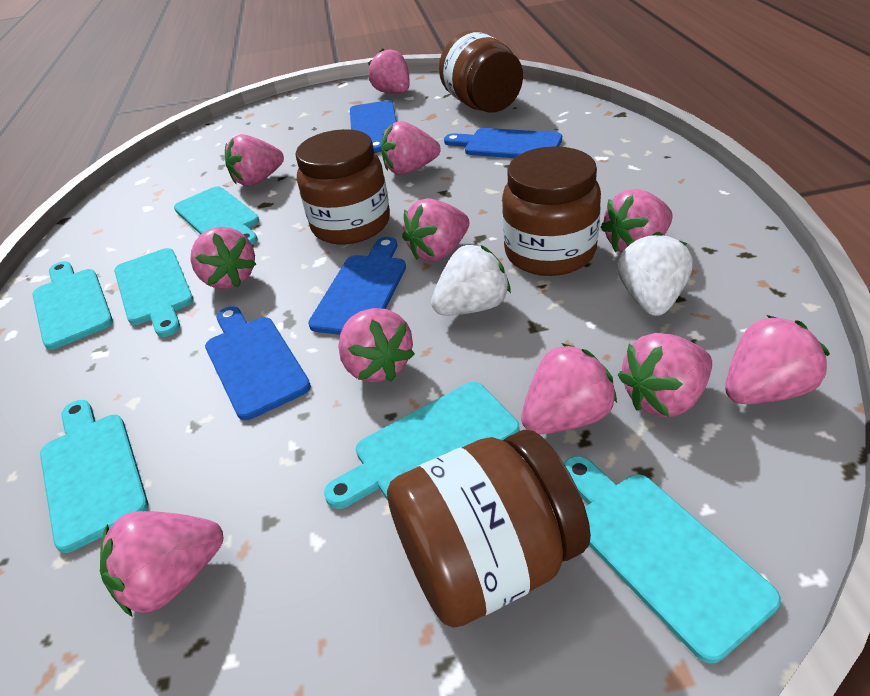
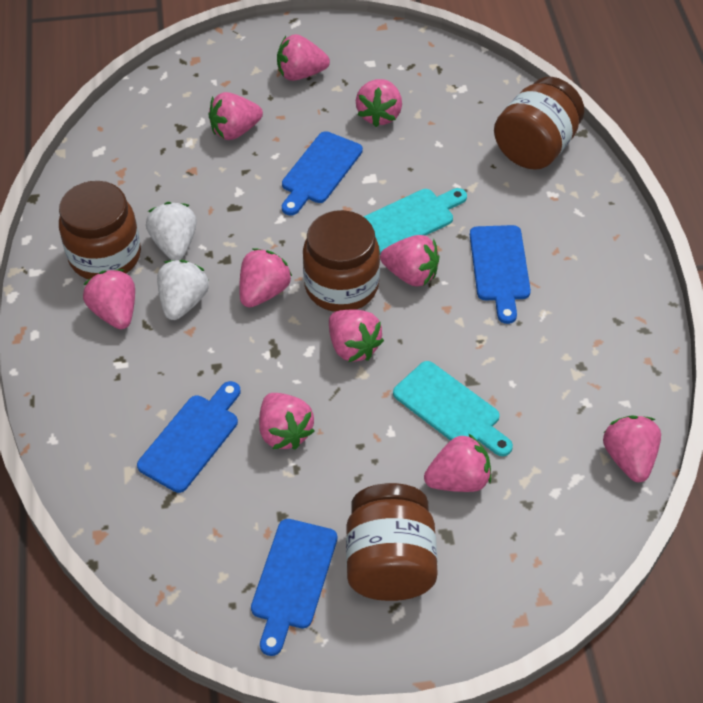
pink strawberry: [100,511,223,616] [190,227,256,289] [225,134,284,187] [338,308,415,382] [368,48,410,94] [381,121,441,175] [402,198,469,262] [521,343,617,434] [600,189,673,252] [618,333,712,417] [725,315,830,404] = 11 -> [83,269,135,329] [208,92,263,140] [239,248,292,308] [259,393,315,450] [277,34,330,81] [329,309,384,362] [356,79,402,127] [380,235,439,286] [424,433,491,492] [603,415,661,482] = 10
turquoise cutting board: [32,261,113,350] [40,400,148,553] [114,248,193,337] [174,186,259,245] [324,382,520,509] [564,456,781,663] = 6 -> [364,188,467,254] [393,361,513,456] = 2

